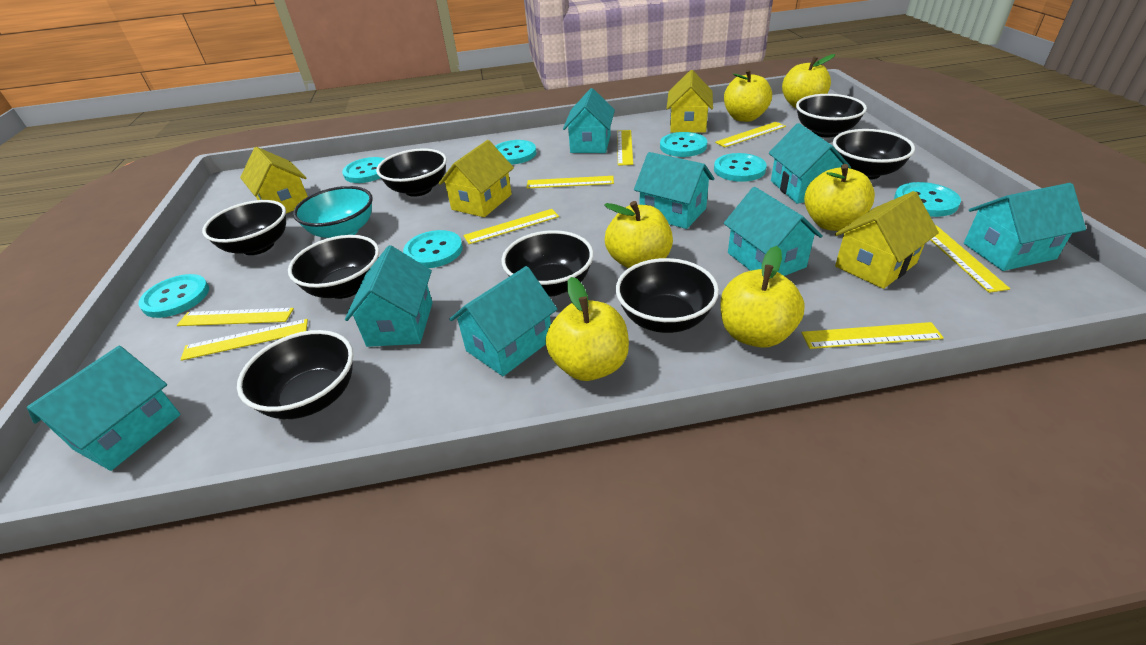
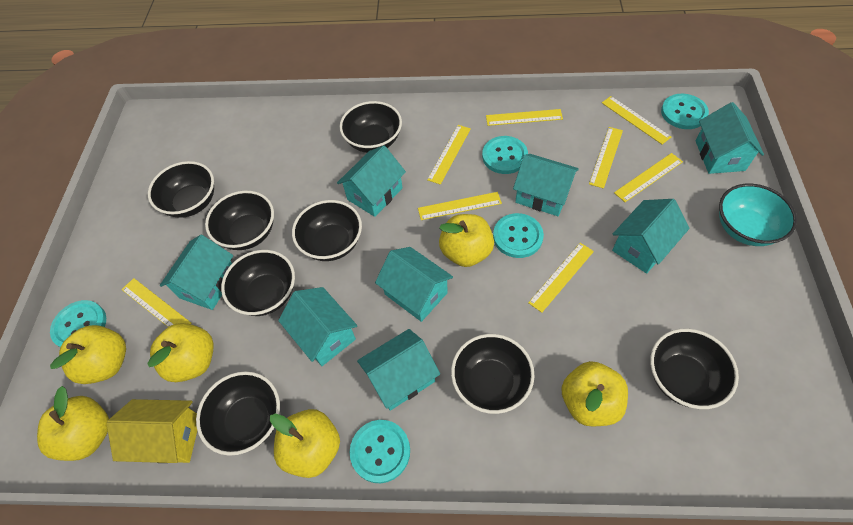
turquoise button: [138,274,209,318] [342,157,385,183] [403,230,463,268] [495,140,536,165] [660,132,707,157] [714,153,767,182] [894,182,961,217] = 7 -> [50,300,106,347] [350,420,410,483] [482,136,528,174] [493,213,544,258] [661,94,709,129] = 5
yellow house: [240,147,308,213] [439,140,514,217] [666,70,713,133] [835,191,939,289] = 4 -> [106,399,197,463] = 1

